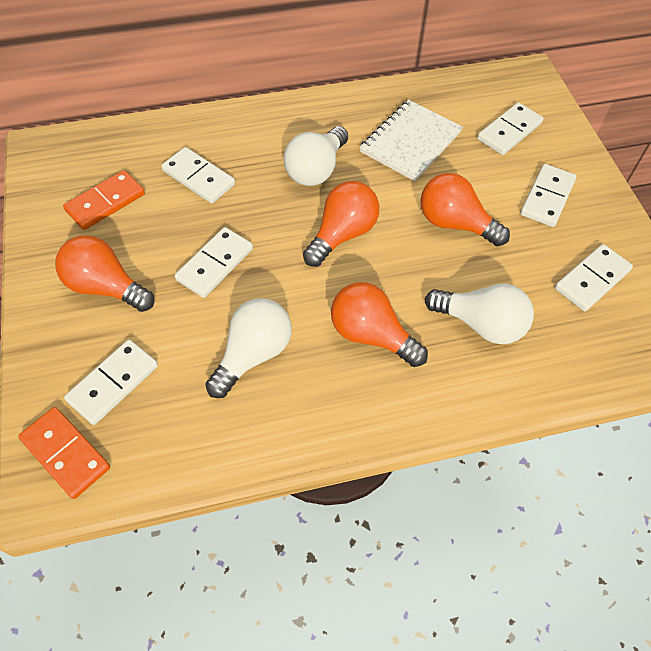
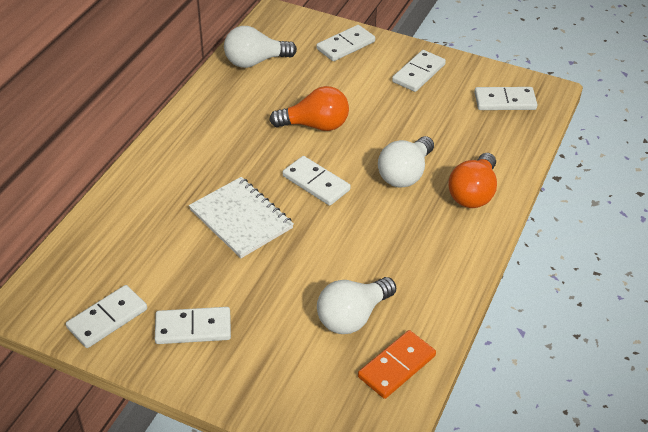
orange domino: [18,407,110,499] [63,170,145,230] = 2 -> [358,330,436,399] = 1
orange light bulb: [55,235,154,312] [303,181,379,267] [331,282,428,367] [420,173,510,246] = 4 -> [269,86,349,131] [448,153,497,208] = 2

